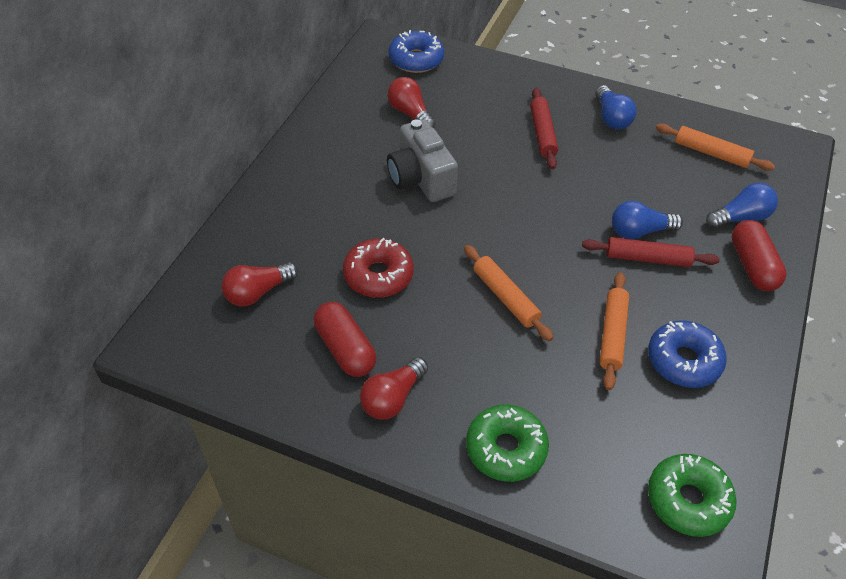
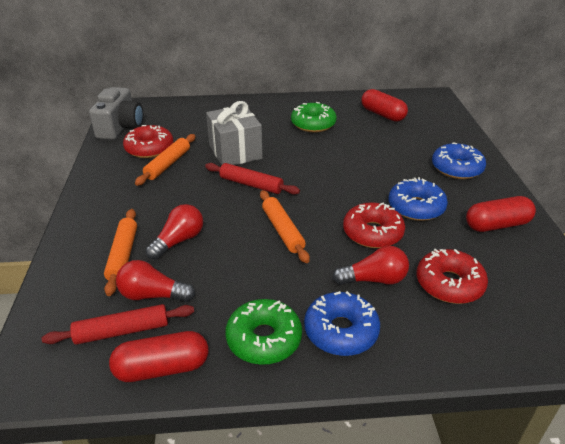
blue donut: [388,30,444,73] [648,320,727,388] = 2 -> [304,291,380,356] [389,177,448,221] [432,142,486,179] = 3
blue light bulb: [595,85,637,129] [612,201,683,239] [706,183,778,229] = 3 -> none = 0
grey gift: none = 0 -> [206,101,263,165] = 1
red capsule: [314,302,376,377] [732,220,787,291] = 2 -> [109,331,208,382] [361,89,408,122] [466,196,536,232] = 3
red donut: [343,238,414,298] = 1 -> [123,125,174,158] [343,202,405,248] [417,249,488,304] = 3

